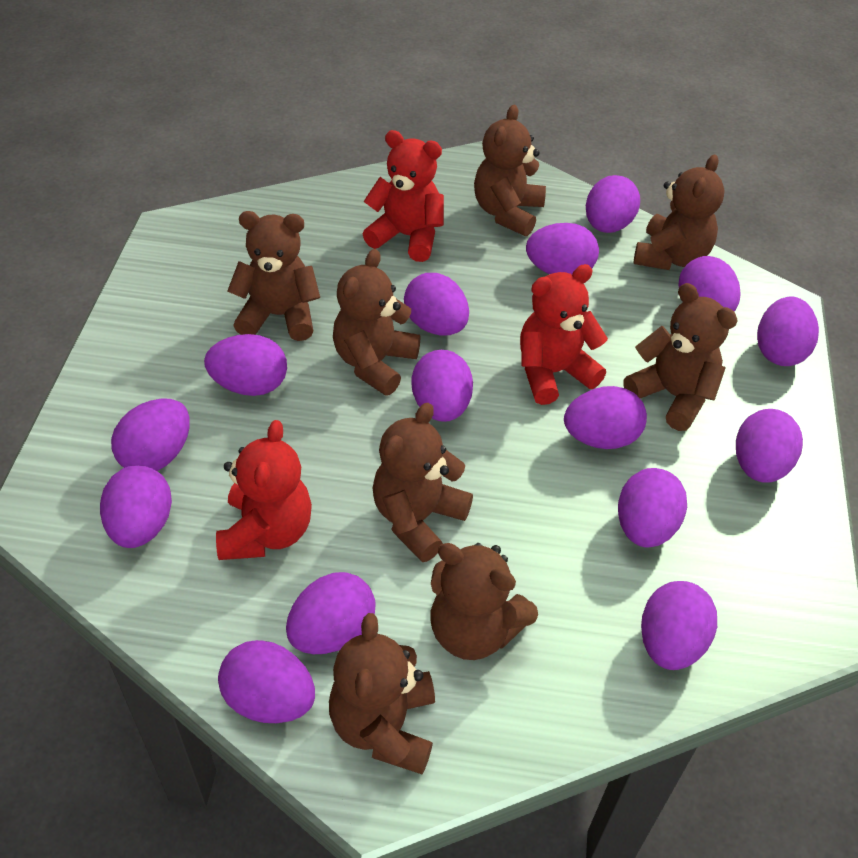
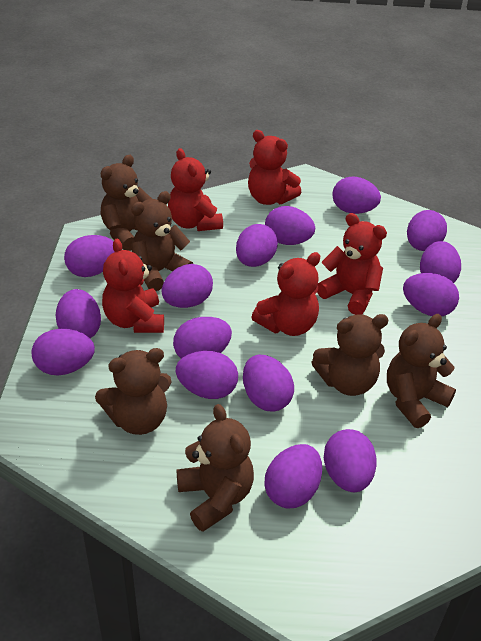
brown teddy bear: [227,211,320,341] [329,613,435,775] [333,249,421,396] [373,403,473,562] [431,543,538,660] [474,105,546,236] [623,283,738,431] [633,155,725,270] = 8 -> [95,348,172,435] [101,155,152,251] [131,191,193,291] [177,404,254,532] [311,314,389,396] [387,314,456,428] = 6
red teddy bear: [216,420,312,560] [363,130,444,262] [520,264,608,405] = 3 -> [102,239,164,333] [168,148,223,231] [248,130,301,205] [252,252,320,336] [317,213,387,315] = 5

